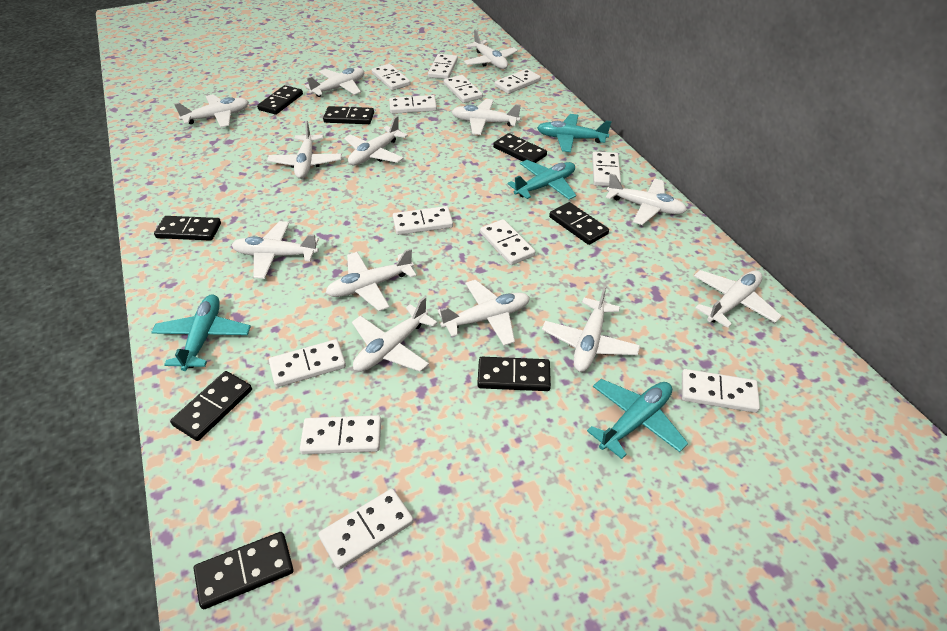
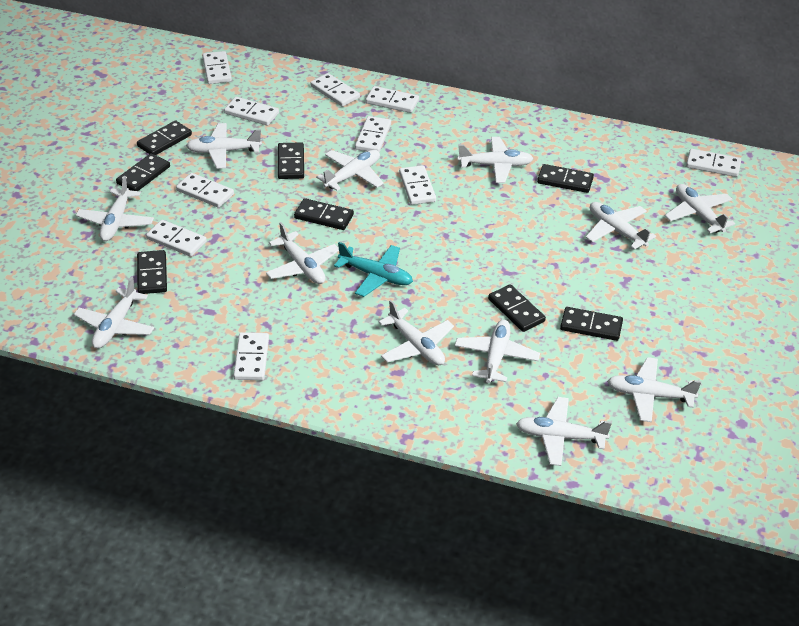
turquoise plane: [151,294,251,371] [508,160,576,200] [537,114,612,152] [587,379,688,459] = 4 -> [334,242,413,297] = 1
white domino: [269,339,346,387] [300,415,381,454] [318,489,414,570] [372,64,411,91] [389,95,437,114] [393,206,453,235] [428,54,458,79] [444,75,483,103] [480,219,535,265] [495,69,541,94] [592,152,621,186] [682,369,760,413] = 12 -> [146,220,207,257] [176,173,234,208] [202,51,232,84] [224,97,279,126] [233,332,269,380] [310,73,360,107] [355,116,391,152] [366,86,419,113] [399,165,436,205] [686,149,741,177] = 10
white plane: [174,94,249,127] [232,221,319,279] [267,121,342,179] [305,68,364,97] [326,249,417,311] [344,116,408,166] [352,296,438,372] [438,280,530,346] [452,99,521,135] [464,30,518,69] [542,285,640,372] [606,174,687,225] [694,270,782,328] = 13 -> [74,276,154,348] [76,176,154,241] [186,123,262,169] [266,222,339,284] [316,150,384,191] [378,300,454,365] [455,320,540,383] [457,137,533,183] [516,397,612,466] [586,202,656,250] [607,357,701,422] [665,184,735,233] = 12

